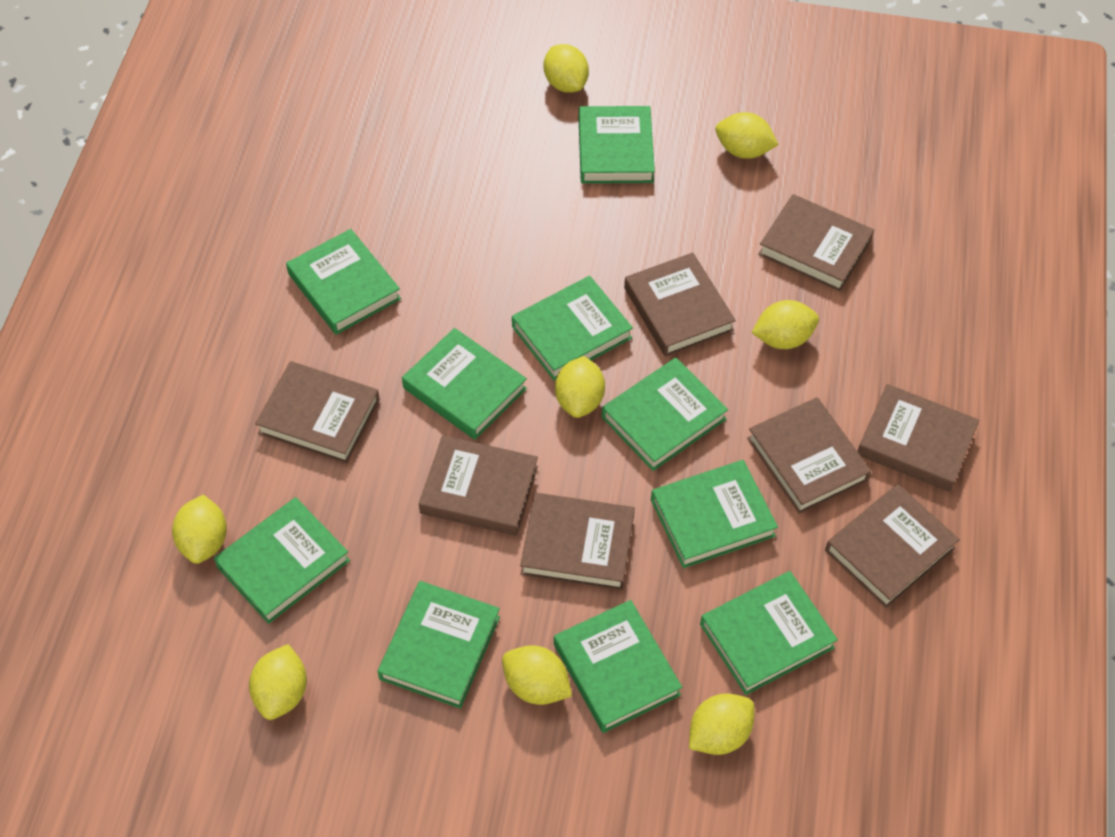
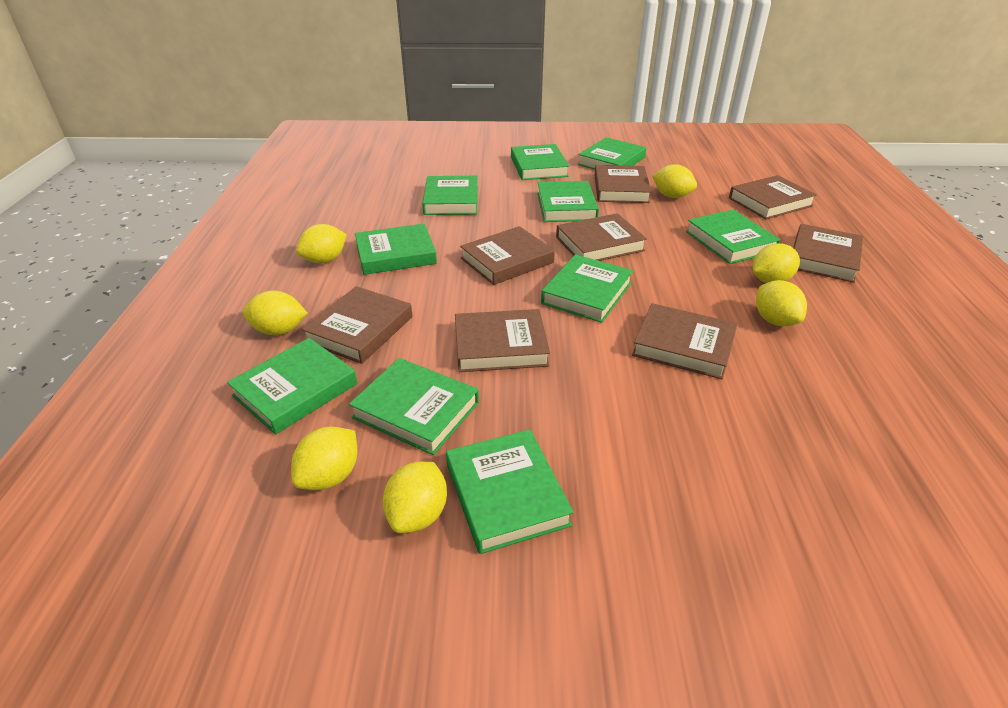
yellow lemon: [172,495,227,564] [249,644,307,720] [502,645,572,705] [544,44,589,93] [555,356,605,418] [689,693,755,755] [715,112,779,159] [752,300,819,349] = 8 -> [243,290,307,335] [291,427,358,490] [296,224,347,263] [383,461,447,533] [652,164,697,198] [753,243,800,283] [756,280,807,326] = 7

